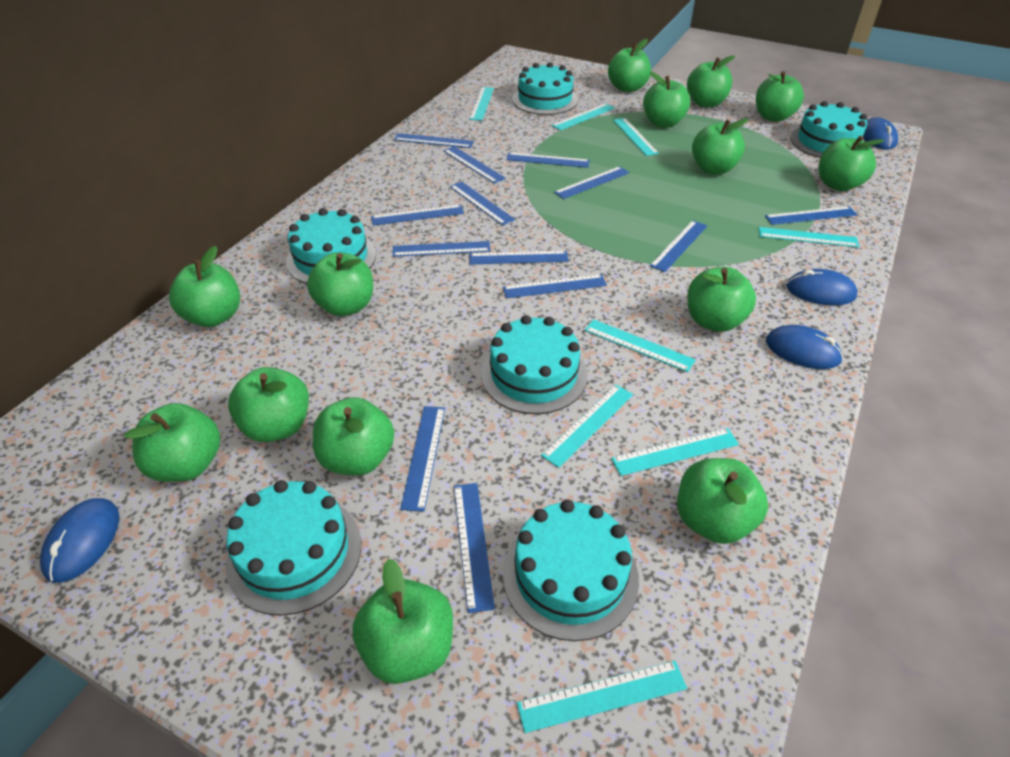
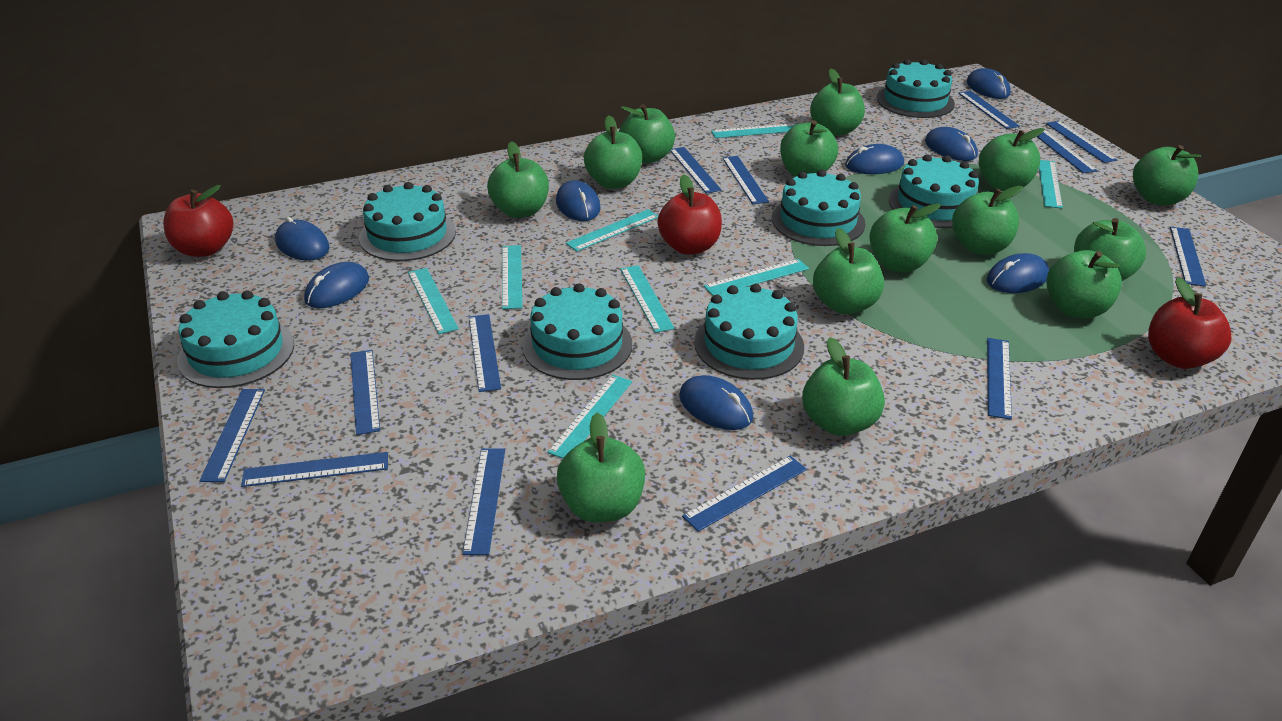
blue mouse: [40,498,119,583] [766,325,843,369] [786,269,858,305] [863,117,898,150] = 4 -> [275,217,329,261] [304,262,369,308] [556,180,601,221] [679,375,753,430] [845,144,904,174] [925,127,978,161] [967,68,1011,99] [987,253,1050,293] = 8
red apple: none = 0 -> [163,185,233,257] [657,174,722,255] [1148,277,1231,369] = 3
turquoise cake: [226,480,361,616] [286,208,376,284] [481,315,587,414] [503,499,639,641] [512,62,578,115] [790,101,867,158] = 6 -> [177,290,294,388] [359,182,456,261] [522,283,632,380] [694,284,804,380] [772,170,866,246] [877,59,955,118] [889,154,979,228] = 7

